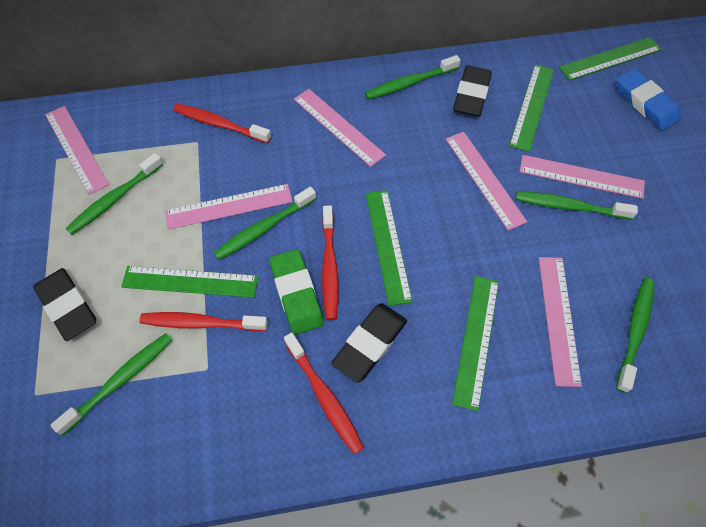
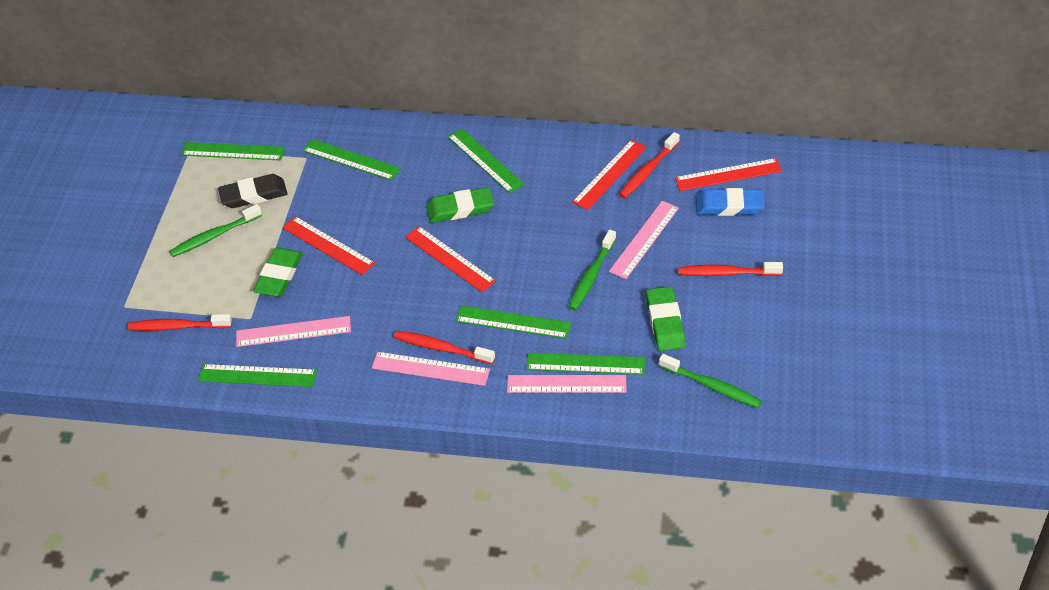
black eraser: [33,268,96,341] [331,303,407,383] [453,65,492,117] = 3 -> [218,174,287,208] = 1
green eraser: [269,249,324,335] = 1 -> [253,247,303,297] [426,187,494,223] [646,287,685,351] = 3
green ruler: [121,266,258,298] [366,190,413,306] [452,276,499,411] [509,64,554,152] [559,37,662,81] = 5 -> [181,142,285,161] [198,364,317,387] [303,139,401,181] [448,128,524,193] [455,306,571,339] [526,353,645,375] = 6
green toothbrush: [50,333,173,435] [66,153,164,235] [214,187,316,260] [365,55,460,100] [516,192,638,220] [616,278,655,393] = 6 -> [169,204,262,257] [569,230,616,310] [659,354,762,408] = 3
pink ruler: [45,106,109,195] [165,184,293,230] [294,89,386,167] [446,132,527,231] [520,155,645,199] [539,257,582,387] = 6 -> [236,316,351,347] [372,352,490,386] [507,375,626,393] [609,201,679,279] = 4
red ruler: none = 0 -> [282,216,375,275] [405,226,496,292] [572,140,647,210] [675,158,782,191] = 4

